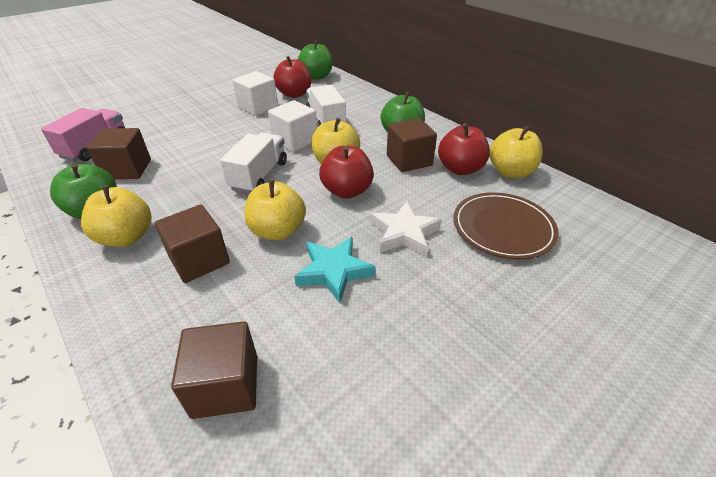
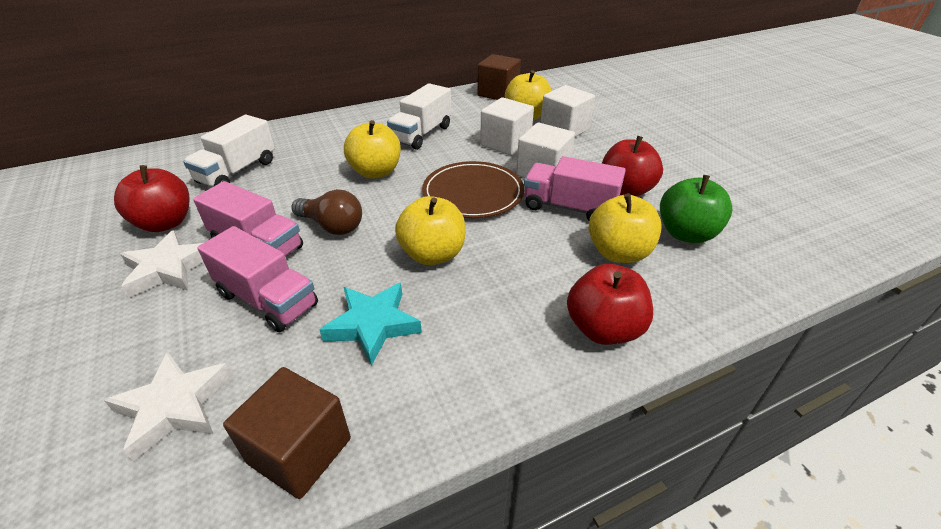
brown cube: [87,128,151,179] [155,205,230,283] [171,321,257,419] [387,118,437,172] = 4 -> [223,367,351,499] [478,54,521,100] = 2
brown light bulb: none = 0 -> [292,189,362,235] = 1
green apple: [50,163,117,219] [298,40,333,80] [381,92,425,132] = 3 -> [660,175,733,243] = 1
pink truck: [41,108,125,161] = 1 -> [193,181,303,257] [197,226,318,332] [524,156,626,221] = 3
white cube: [233,71,278,116] [268,100,317,152] = 2 -> [480,97,534,156] [516,122,575,178] [541,85,595,137] = 3
white star: [370,201,442,256] = 1 -> [104,352,232,461] [120,230,203,298] = 2

